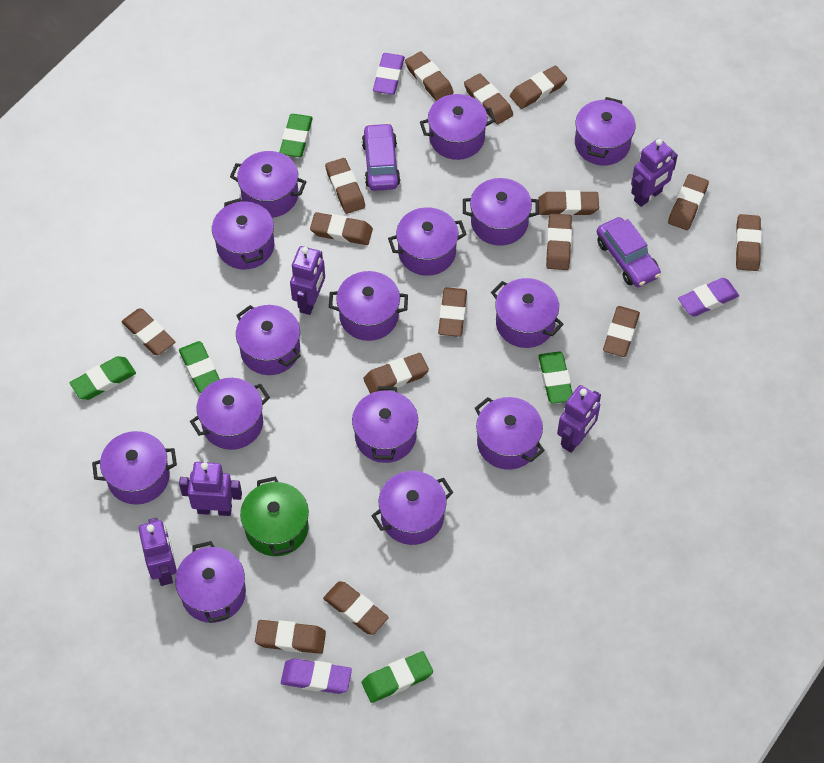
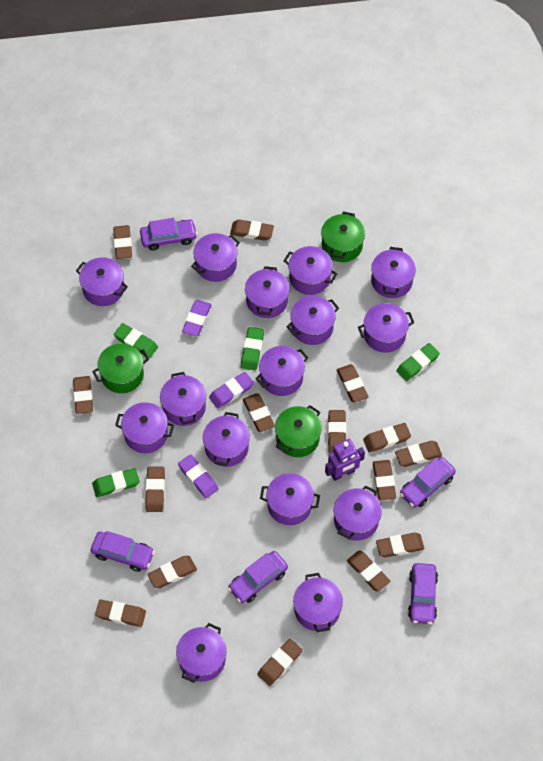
green eraser: [70,356,136,400] [179,341,220,393] [279,114,313,157] [362,651,433,703] [538,351,573,404] = 5 -> [92,468,140,497] [114,323,158,358] [241,327,264,370] [397,343,440,381] = 4
green pot: [240,477,309,556] = 1 -> [92,343,149,393] [275,405,322,457] [321,211,365,262] = 3
purple car: [362,123,400,191] [597,217,661,287] = 2 -> [91,531,155,572] [140,218,197,251] [228,551,288,603] [400,456,456,508] [408,563,438,624] = 5
purple robot: [138,518,177,586] [179,462,242,516] [290,246,325,315] [557,385,601,453] [631,138,678,207] = 5 -> [325,439,365,481] = 1

